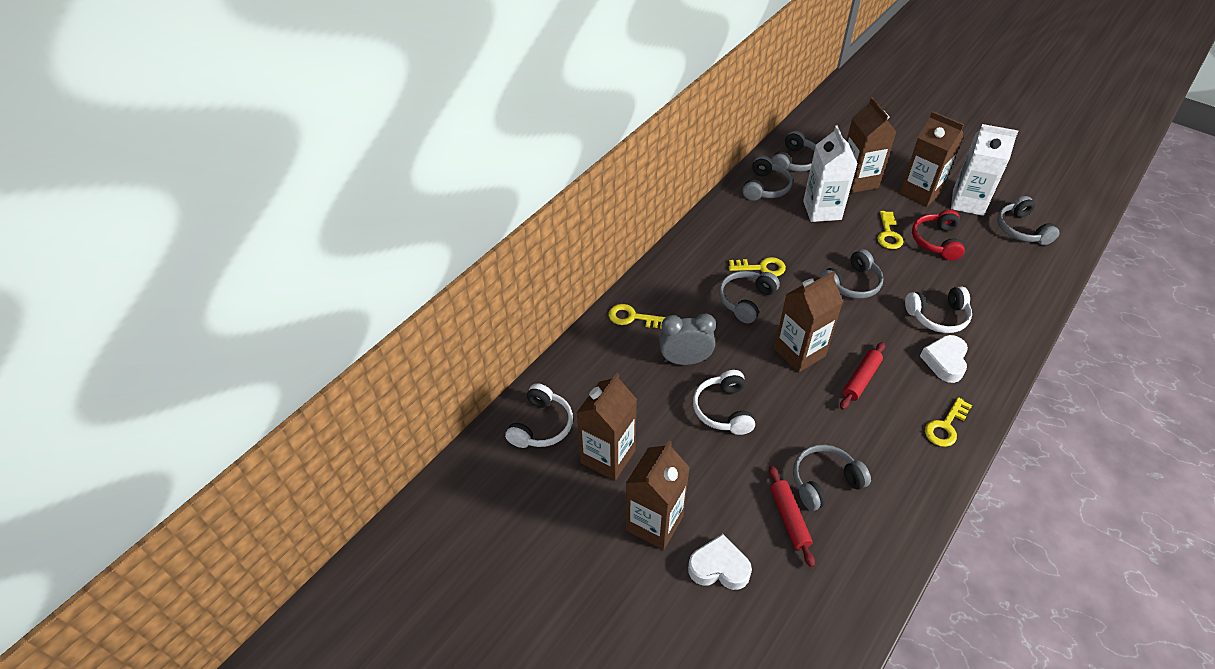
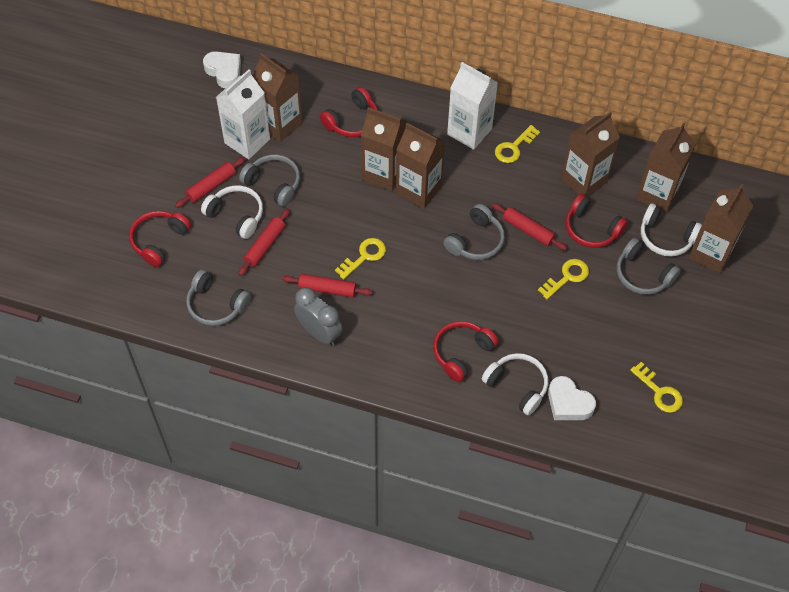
brown carton: [576,373,637,481] [626,441,690,550] [774,271,843,372] [847,97,896,193] [899,111,964,207] = 5 -> [252,53,303,142] [361,107,407,191] [396,123,445,209] [561,112,620,197] [636,123,696,213] [689,184,753,273] = 6
grey headphones: [719,271,780,324] [742,156,793,201] [771,131,816,172] [793,445,871,511] [819,249,884,299] [997,196,1060,245] = 6 -> [186,270,251,326] [239,154,300,207] [443,204,505,260] [617,238,681,295] = 4
red headphones: [912,210,965,260] = 1 -> [129,211,191,267] [320,87,378,137] [433,321,499,382] [566,194,628,248] = 4
red rolling pin: [769,466,815,567] [840,342,885,410] = 2 -> [175,157,246,208] [238,208,290,276] [282,274,373,298] [492,203,567,251] = 4

